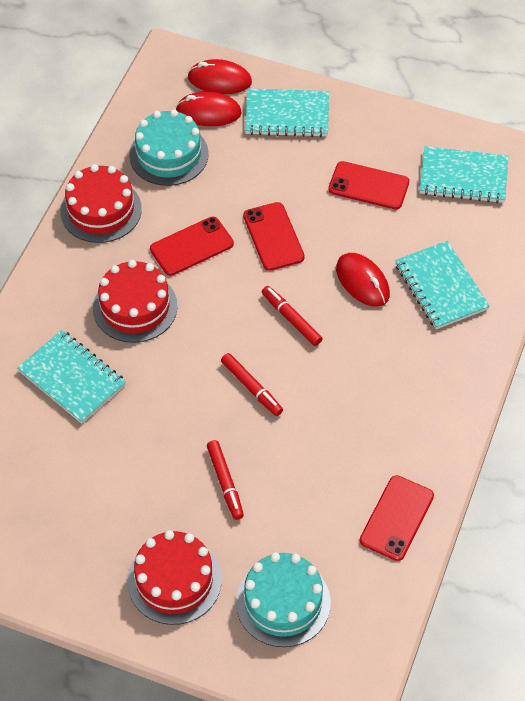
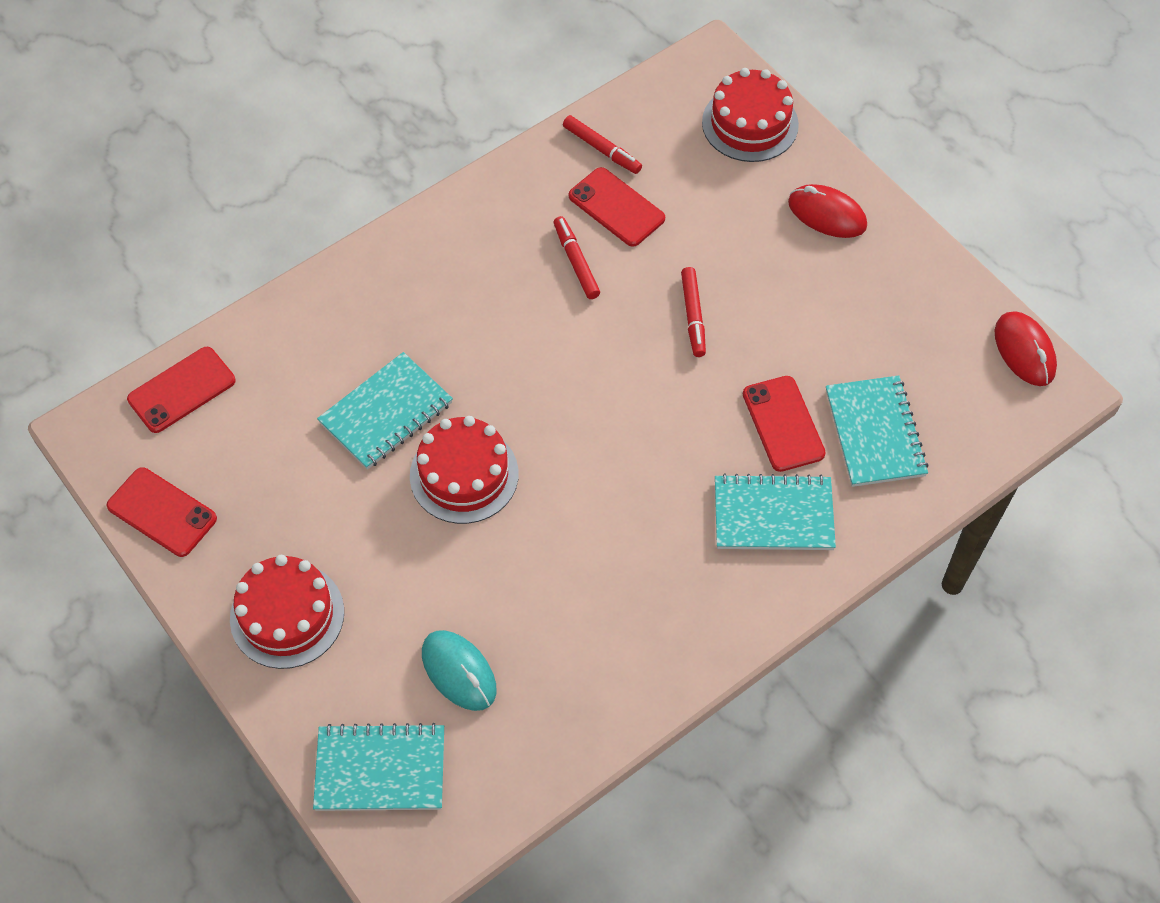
red mouse: [175,91,242,126] [188,59,252,94] [336,253,390,307] = 3 -> [788,184,867,238] [994,312,1057,386] = 2
turquoise cake: [129,109,209,186] [236,552,331,647] = 2 -> none = 0
turquoise mouse: none = 0 -> [422,630,497,711] = 1

